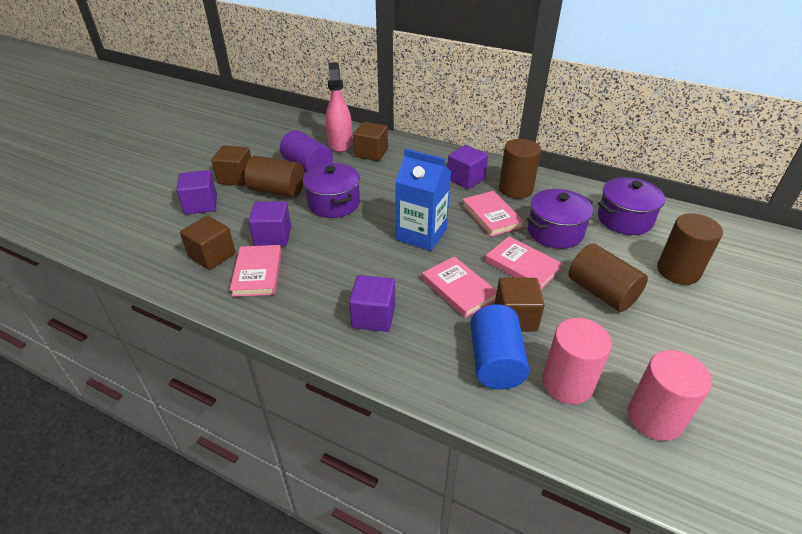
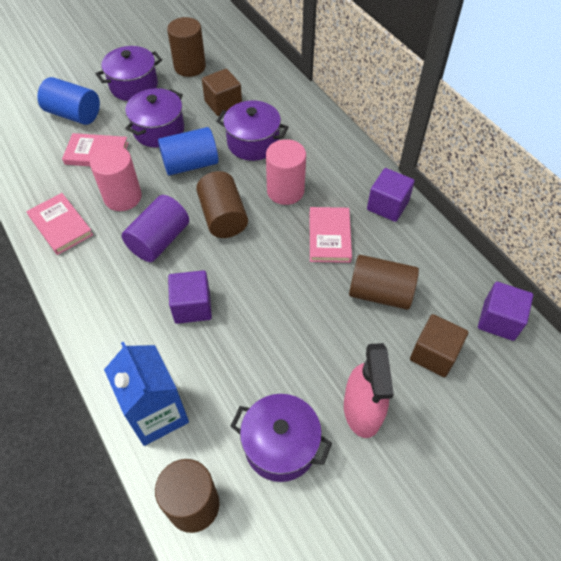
blue cylinder: [470,304,529,389] = 1 -> [37,77,100,125] [158,127,218,176] = 2
brown cube: [180,216,236,270] [211,145,251,186] [353,122,388,161] [495,278,545,331] = 4 -> [202,69,242,116] [410,314,468,377] = 2
pink book: [230,245,282,297] [422,256,497,318] [462,191,524,237] [485,236,563,289] = 4 -> [27,193,93,255] [62,133,129,166] [310,207,352,263] = 3
purple cube: [176,170,217,215] [248,201,291,246] [349,275,395,332] [447,145,488,189] = 4 -> [168,270,212,324] [367,168,415,222] [478,282,533,341] = 3
purple pot: [303,163,360,218] [527,189,593,249] [598,177,666,235] = 3 -> [96,46,162,101] [125,88,184,148] [216,100,288,161] [230,394,332,482] = 4

